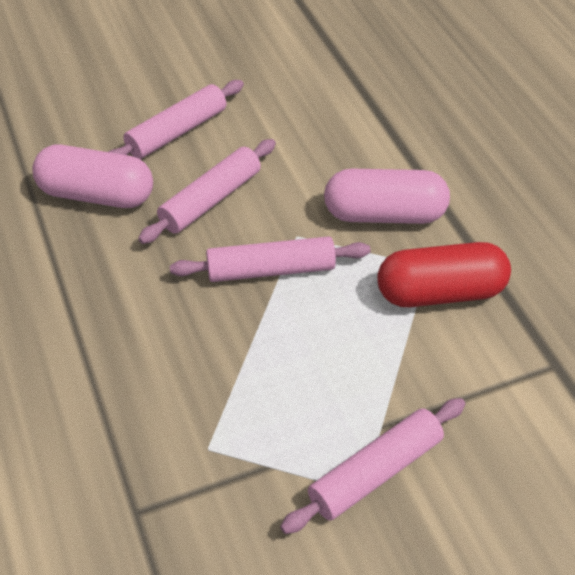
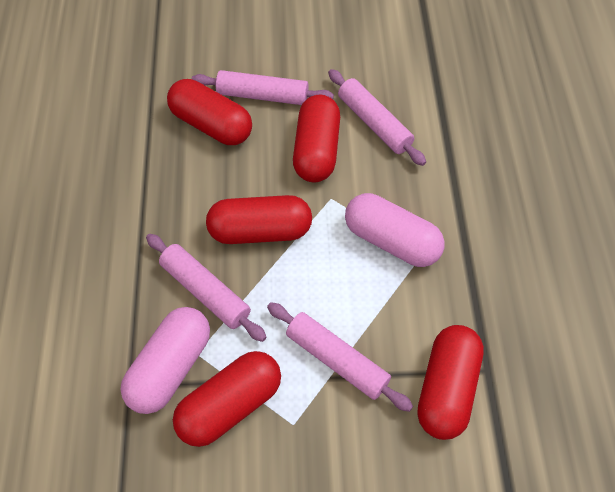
red capsule: [377,242,511,307] = 1 -> [167,79,252,145] [173,351,281,447] [206,195,312,244] [293,95,340,182] [417,325,484,440] = 5

